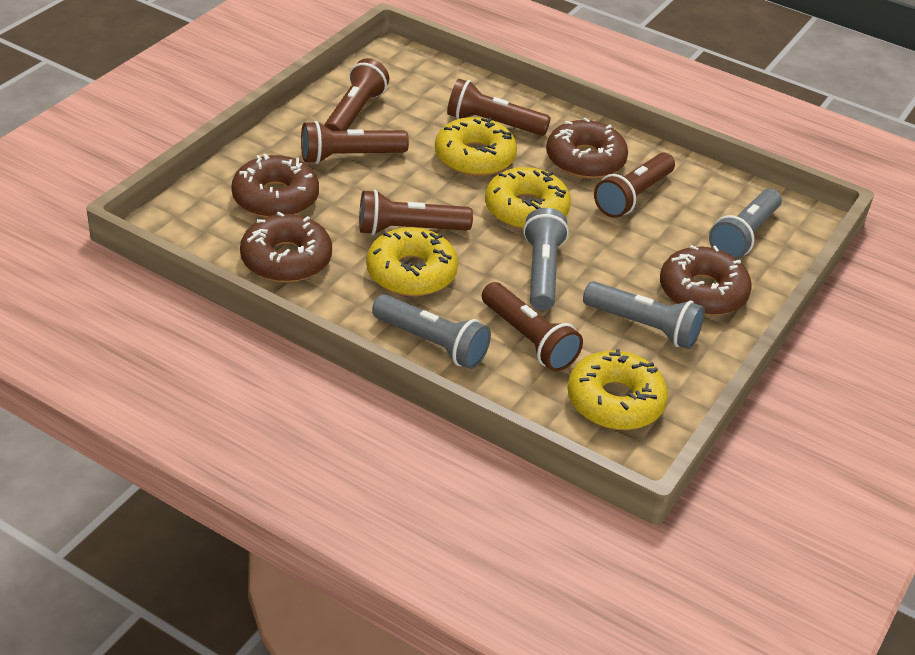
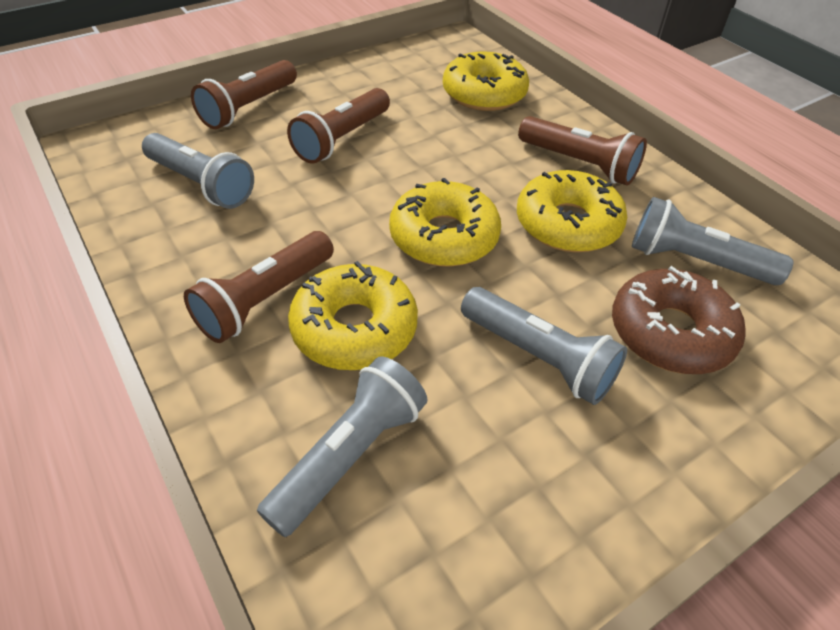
brown donut: [231,154,319,218] [240,212,332,282] [546,118,628,179] [660,245,752,316] = 4 -> [612,266,746,374] = 1
brown flashlight: [301,121,409,164] [324,58,389,131] [359,190,473,235] [447,78,551,136] [482,282,583,372] [594,153,675,218] = 6 -> [184,231,334,343] [191,60,297,129] [287,88,390,164] [518,116,647,186] = 4

